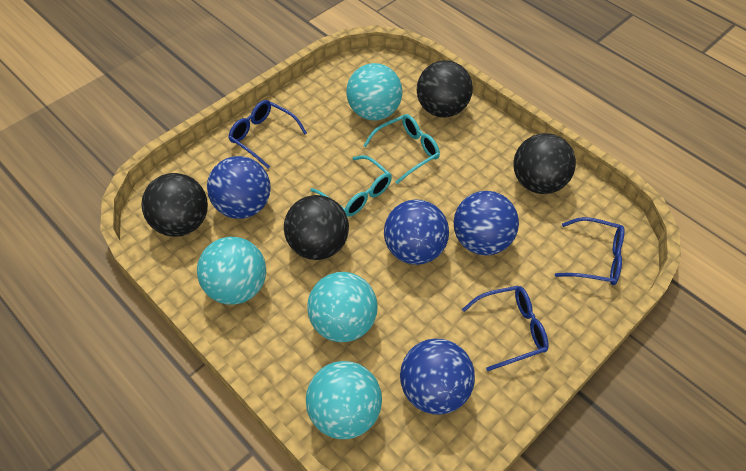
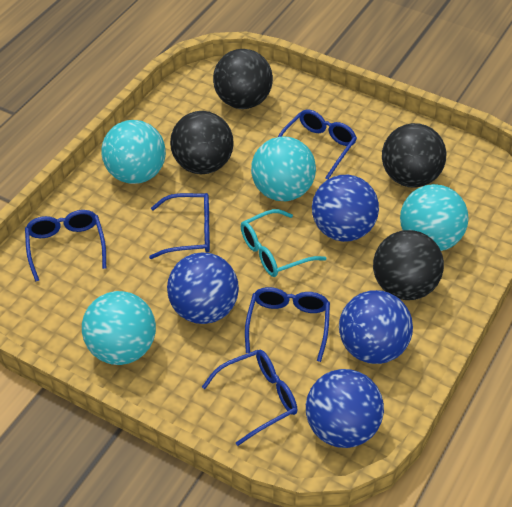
blue glasses: [228,100,307,169] [462,286,549,371] [555,217,624,285] = 3 -> [25,210,106,282] [149,193,210,259] [202,350,297,446] [245,287,330,362] [278,109,357,180] = 5
turquoise glasses: [311,155,392,217] [363,114,440,184] = 2 -> [241,209,326,277] = 1

